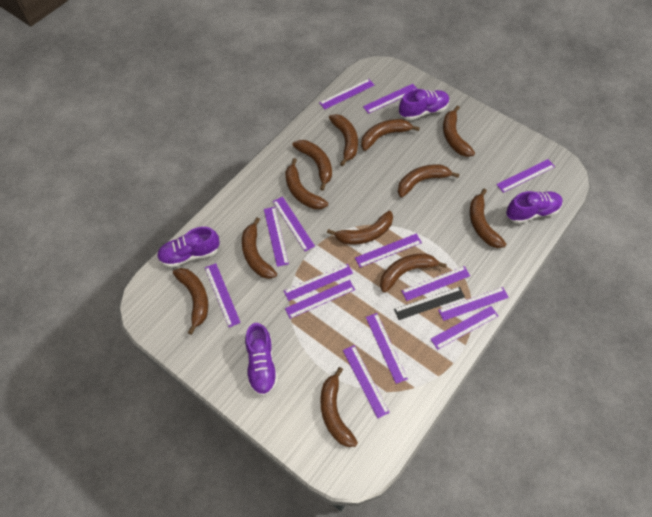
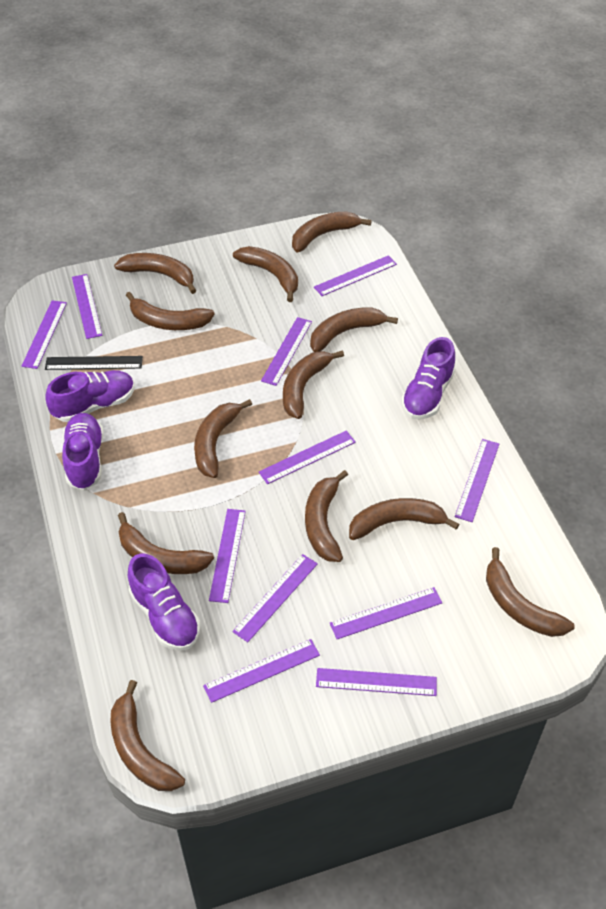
purple ruler: [205,263,241,327] [264,207,289,267] [273,197,315,251] [284,264,353,301] [285,280,355,319] [319,79,375,109] [343,345,390,418] [355,234,422,267] [363,84,417,114] [366,313,408,384] [401,266,470,301] [431,306,498,350] [438,287,509,321] [496,159,555,193] = 14 -> [22,300,67,369] [72,274,102,339] [203,639,320,703] [209,509,246,603] [232,554,318,642] [259,431,356,484] [261,317,312,386] [314,255,397,296] [316,668,437,696] [330,587,442,639] [455,439,499,522] = 11

